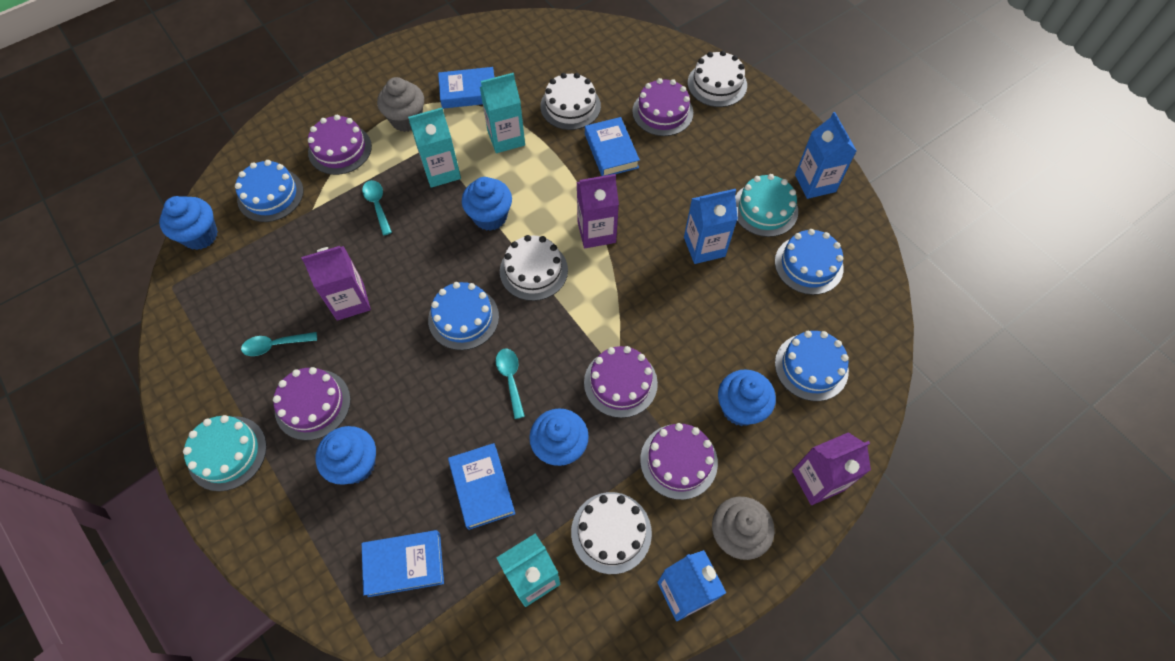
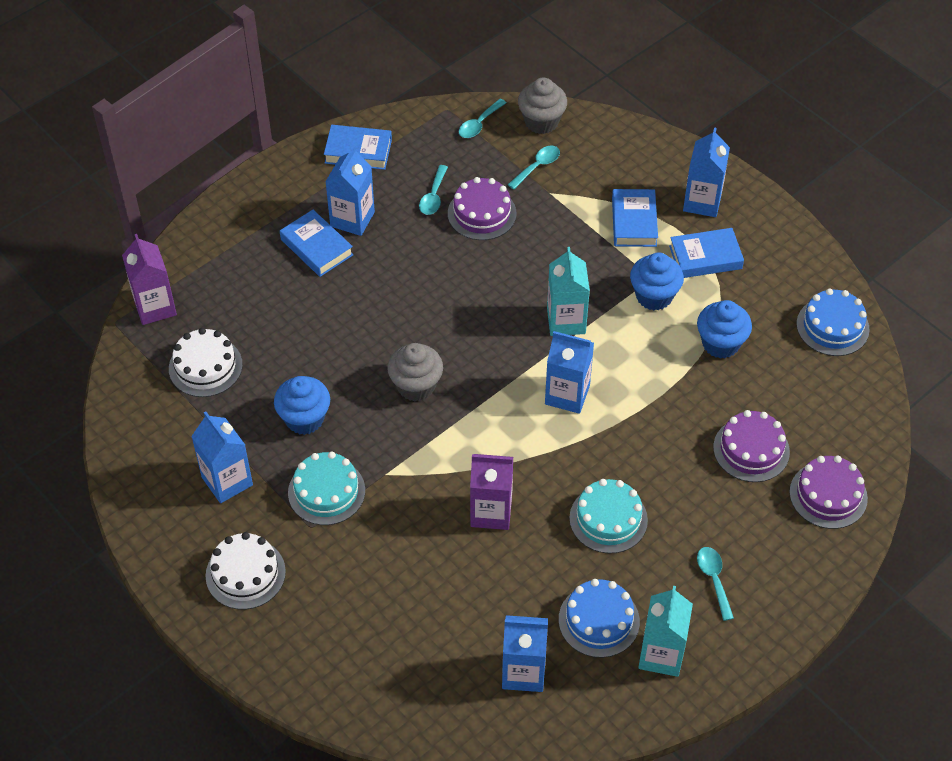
blue cake: [235,160,303,222] [428,282,499,350] [775,229,844,295] [775,331,849,401] = 4 -> [559,579,640,658] [797,288,870,356] = 2
blue carton: [657,550,726,621] [684,189,738,264] [795,112,857,199] = 3 -> [191,411,253,503] [325,145,375,236] [502,615,548,692] [545,331,594,414] [683,127,730,217] = 5
blue cupcake: [159,196,218,250] [316,426,376,485] [462,177,512,231] [529,408,589,466] [718,369,776,426] = 5 -> [274,376,330,435] [630,252,684,311] [697,300,752,359] = 3
purple cake: [273,367,351,440] [308,115,372,175] [584,346,658,418] [632,78,693,136] [640,423,718,500] = 5 -> [448,177,517,240] [713,410,790,482] [790,455,868,529] = 3
purple carton: [301,246,371,321] [577,174,619,248] [792,433,871,505] = 3 -> [122,234,177,325] [470,454,513,530] = 2
turquoise carton: [408,108,461,188] [480,73,525,153] [496,533,560,607] = 3 -> [547,247,590,336] [638,586,693,677] = 2
turquoise spoon: [241,332,317,356] [362,180,392,235] [496,349,525,419] = 3 -> [419,165,448,215] [459,99,506,138] [508,146,560,189] [697,547,734,621] = 4
white cake: [500,235,568,301] [540,73,601,130] [571,492,652,574] [688,51,747,107] = 4 -> [169,328,243,397] [205,532,286,609] = 2

